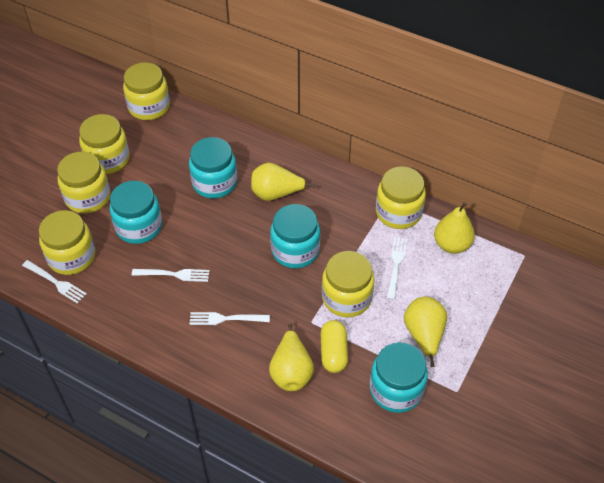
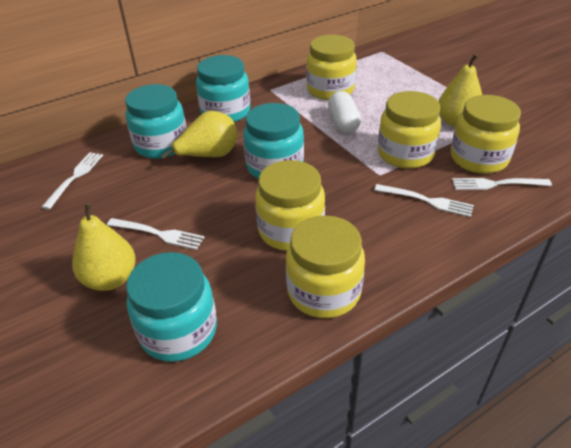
white capsule: none = 0 -> [328,91,361,133] = 1
yellow capsule: [320,320,348,373] = 1 -> none = 0
yellow jar: [39,210,96,275] [57,152,110,214] [79,114,130,174] [123,62,170,120] [322,251,374,317] [376,166,426,229] = 6 -> [255,160,325,251] [286,215,365,318] [307,35,357,100] [378,91,441,169] [451,95,521,174] = 5
yellow pear: [251,163,316,201] [269,323,314,391] [404,297,447,367] [434,202,475,254] = 4 -> [72,202,136,291] [162,111,238,159] [439,54,482,127] = 3

